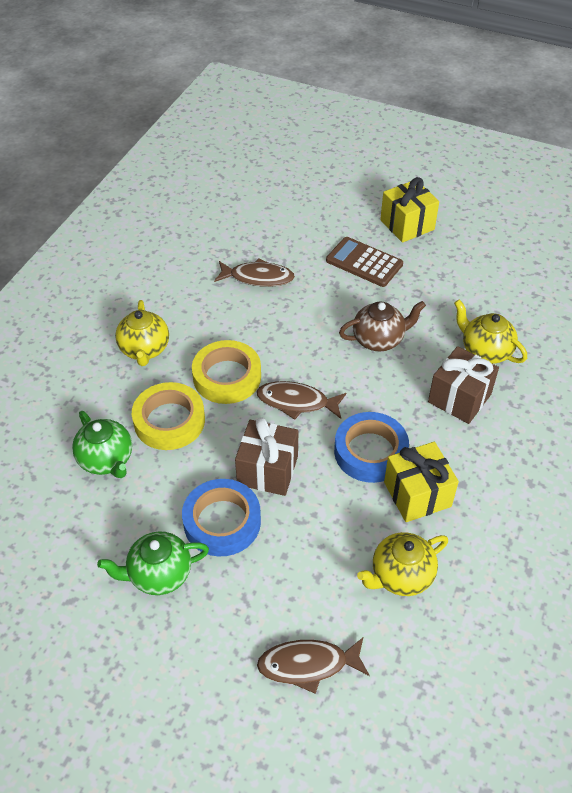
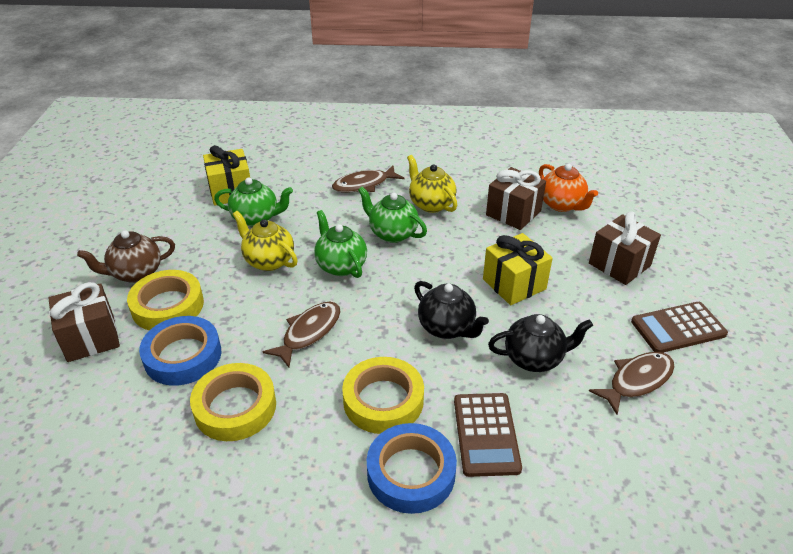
black teapot: none = 0 -> [414,281,489,339] [488,314,593,372] = 2
brown calculator: [326,237,403,287] = 1 -> [454,393,522,477] [631,302,728,353] = 2
brown gift: [235,417,298,496] [428,346,499,424] = 2 -> [48,282,120,362] [486,167,546,230] [589,212,661,285] = 3
green teapot: [72,411,132,478] [97,531,209,595] = 2 -> [214,177,293,227] [314,210,367,278] [358,186,427,243] = 3
orange teapot: none = 0 -> [539,164,598,212] = 1
yellow tape: [132,382,205,450] [192,340,261,404] = 2 -> [127,270,204,330] [190,363,276,441] [342,357,424,434] = 3
yellow teapot: [115,300,169,366] [357,532,448,596] [454,299,527,364] = 3 -> [233,211,298,271] [407,155,457,213] = 2

